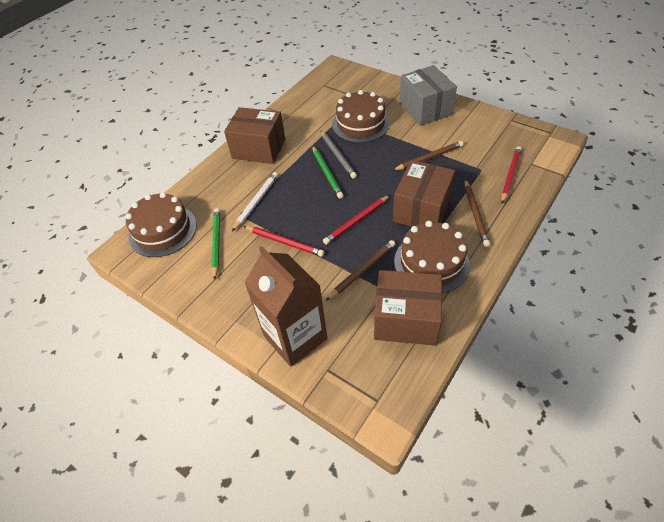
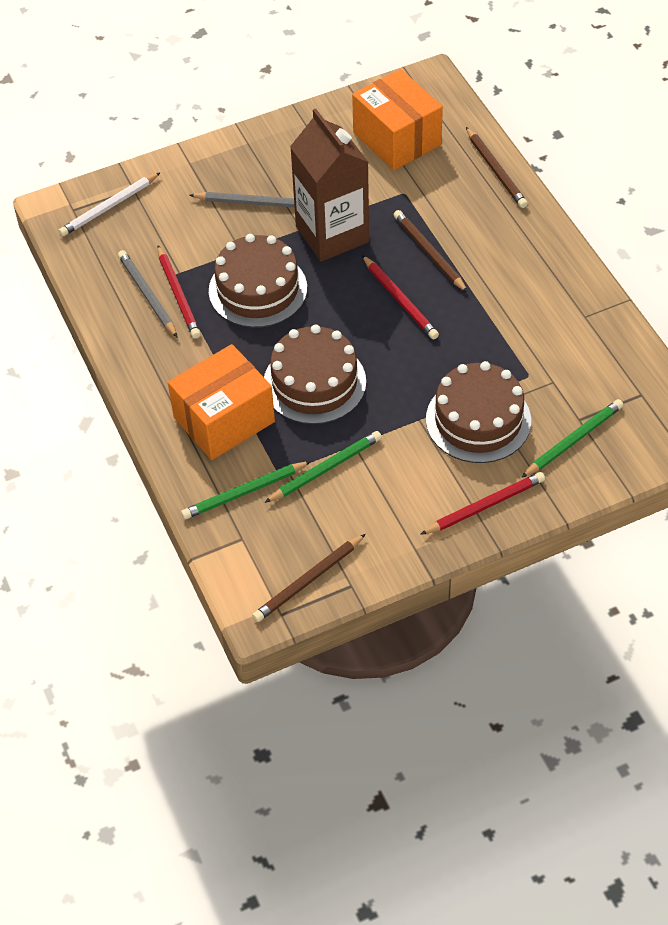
brown box: [224,107,285,164] [374,270,442,346] [393,160,455,227] = 3 -> none = 0
green pencil: [211,208,220,280] [312,146,343,199] = 2 -> [181,461,311,519] [264,431,382,503] [521,399,623,478] = 3
grey box: [400,65,457,126] = 1 -> none = 0
grey pencil: [321,131,357,179] = 1 -> [118,250,178,338] [189,192,295,208] = 2
orange box: none = 0 -> [168,344,275,460] [352,69,443,170] = 2

